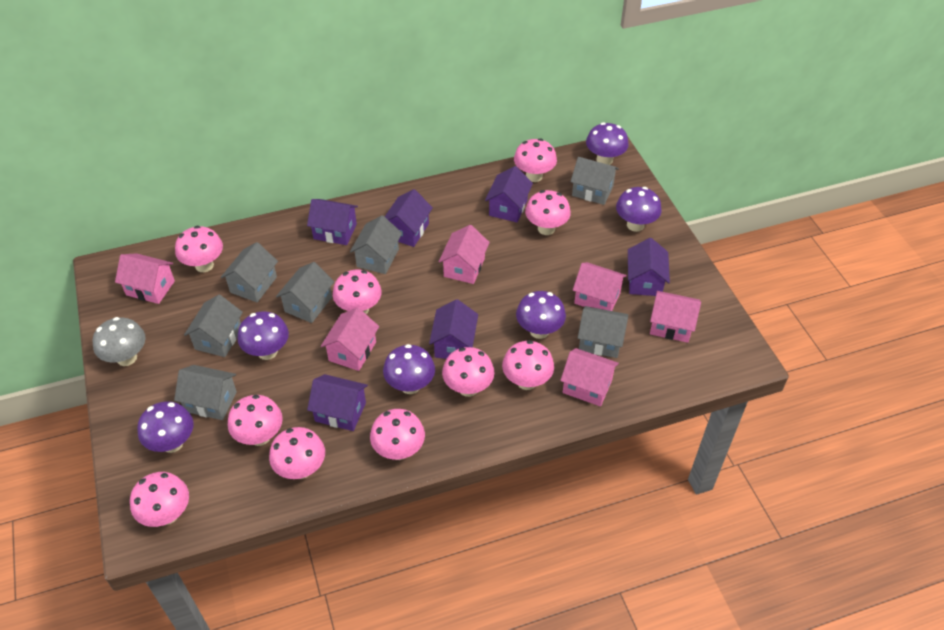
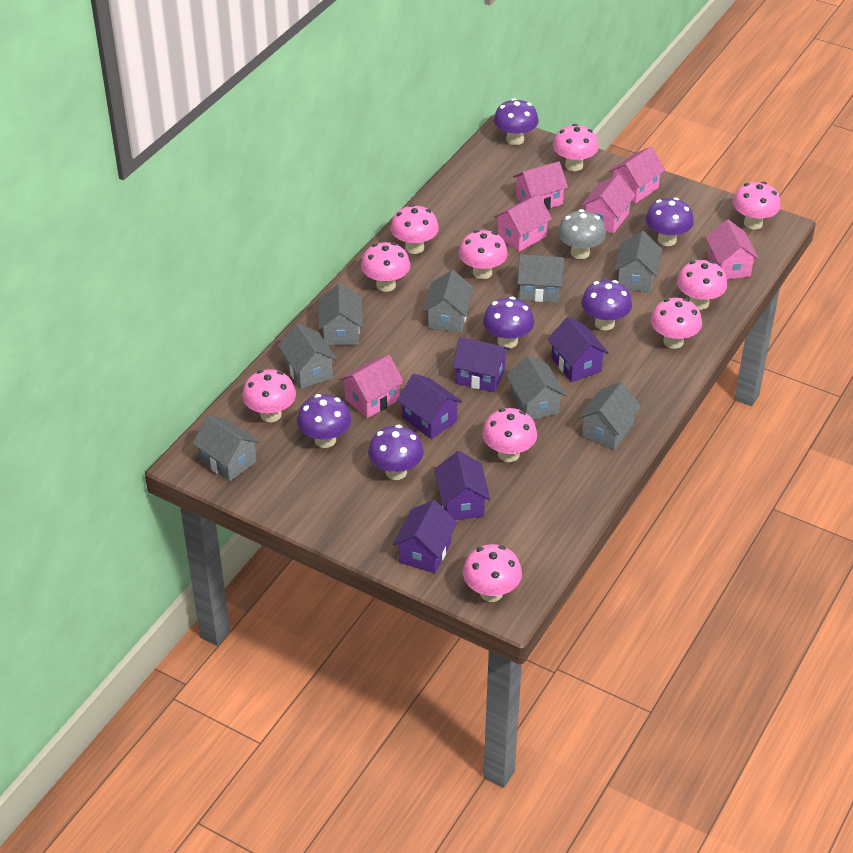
grey house: [174,365,237,420] [184,295,243,357] [221,242,278,302] [276,262,334,323] [350,215,402,274] [570,157,619,205] [578,306,628,358] = 7 -> [192,415,260,482] [278,323,337,389] [319,283,363,346] [423,270,473,333] [506,355,566,420] [517,254,564,303] [578,382,641,450] [615,231,662,293] = 8
purple house: [307,199,358,245] [307,374,368,431] [385,189,433,247] [429,299,478,359] [485,166,533,222] [628,238,670,296] = 6 -> [393,500,457,573] [397,374,463,439] [434,451,490,520] [452,337,510,392] [547,317,609,382] = 5

